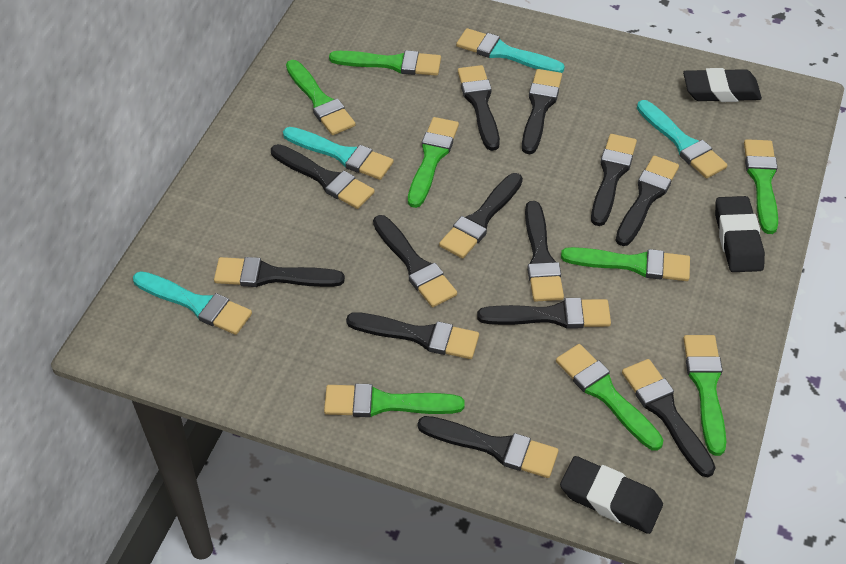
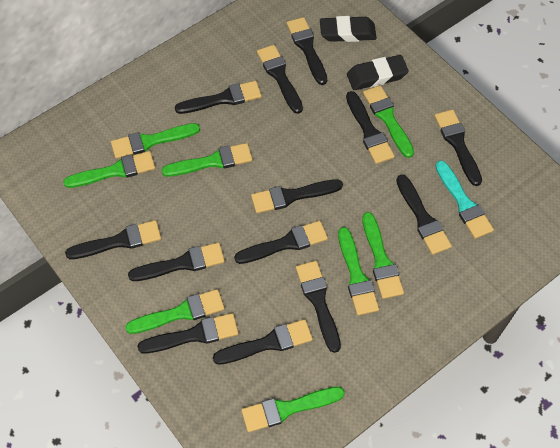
black eraser: [560,456,663,534] [683,68,762,102] [715,196,765,272] = 3 -> [320,16,376,42] [347,55,409,90] = 2
turquoise brush: [133,271,252,335] [283,127,393,180] [456,28,565,73] [637,100,727,178] = 4 -> [435,160,494,239] = 1

